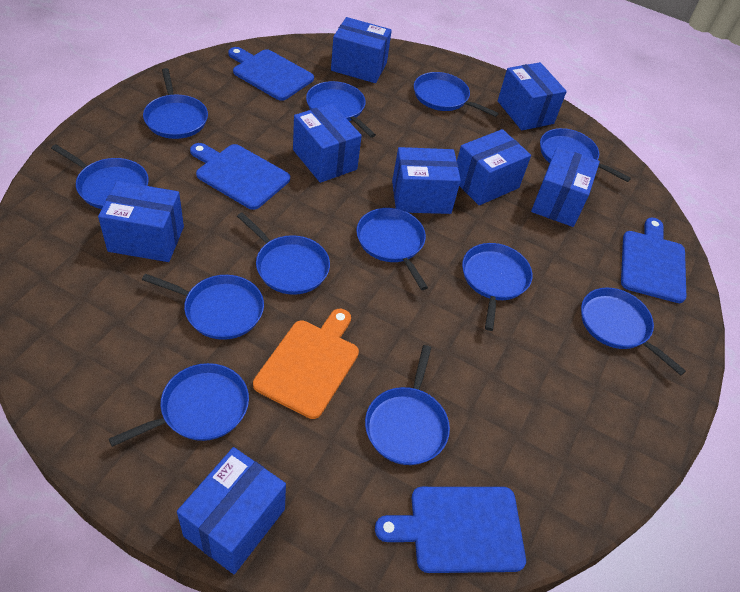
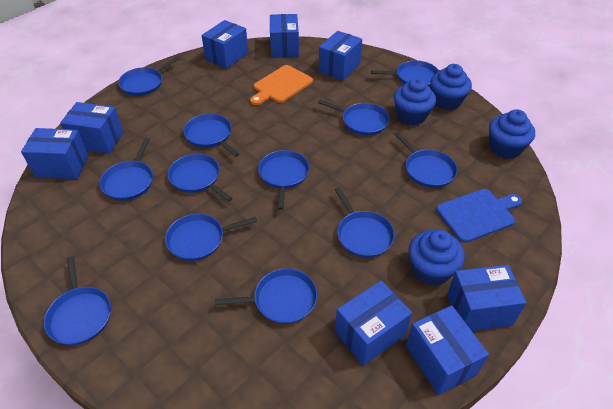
blue cupcake: none = 0 -> [394,78,436,125] [409,230,465,286] [430,64,472,110] [489,109,535,159] = 4
blue cutting board: [190,143,290,210] [228,47,314,101] [375,487,526,573] [621,218,686,303] = 4 -> [436,189,522,243] = 1

